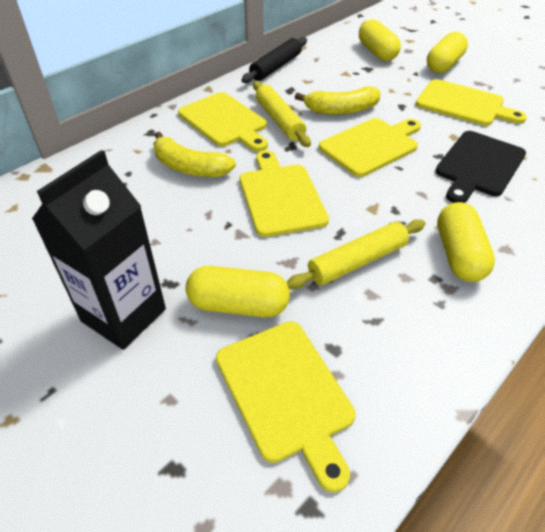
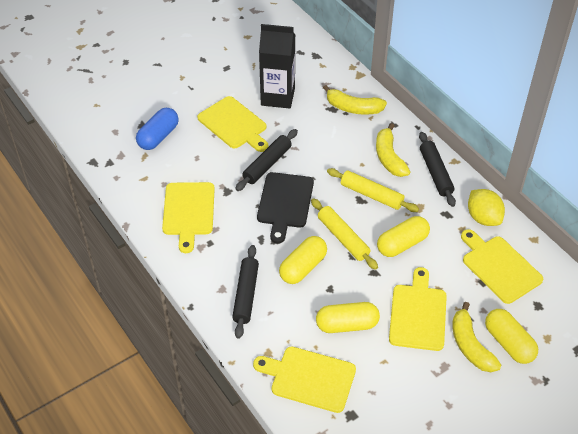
black rolling pin: [242,37,307,83] = 1 -> [232,245,259,339] [235,129,298,191] [419,132,456,207] = 3
blue capsule: none = 0 -> [136,108,179,150] = 1
yellow banana: [153,132,236,177] [295,86,381,115] = 2 -> [323,85,387,115] [376,123,410,177] [452,302,501,372] = 3
yellow lemon: none = 0 -> [468,189,505,226] = 1

